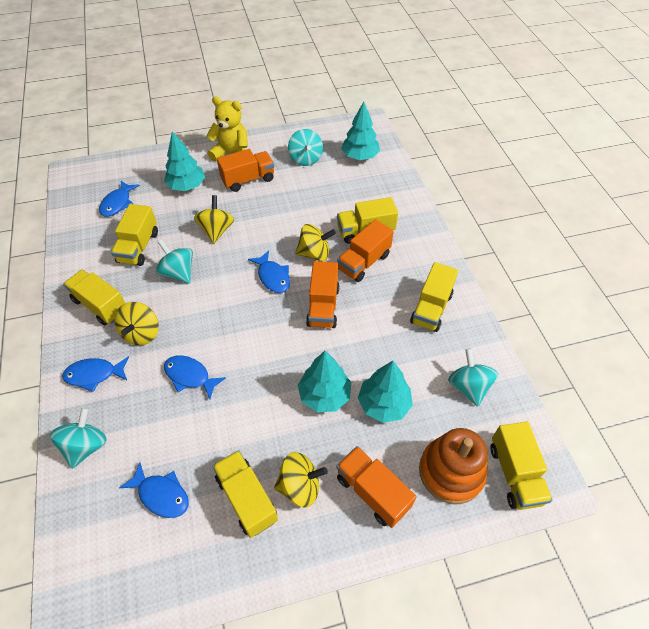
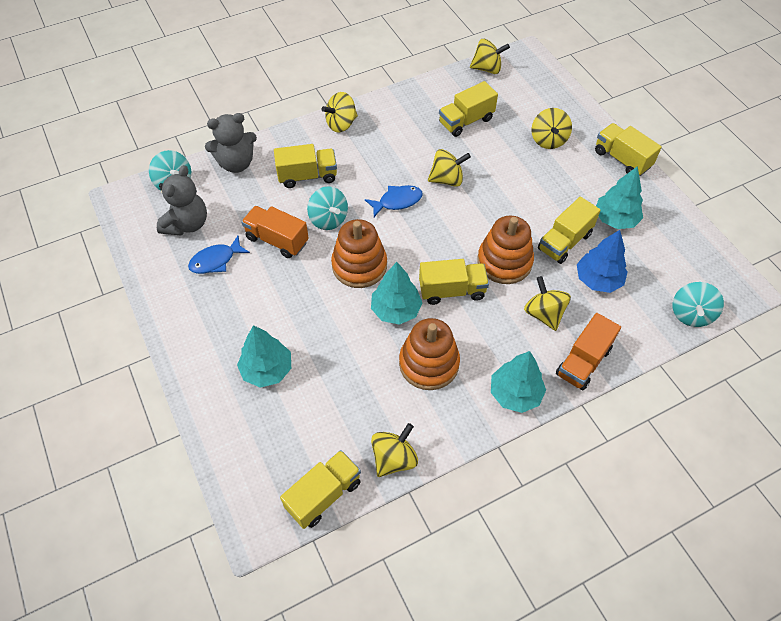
blue fish: [62,356,129,392] [99,181,140,217] [119,462,189,518] [164,355,226,399] [248,250,290,293] = 5 -> [188,236,250,274] [365,185,423,217] = 2
blue tree: none = 0 -> [577,230,628,293] = 1
grey teddy bear: none = 0 -> [157,165,207,236] [205,113,257,173] = 2
orange stacking toy: [419,428,488,504] = 1 -> [331,219,387,288] [399,318,460,390] [477,216,534,284] = 3
orange truck: [217,149,274,192] [306,261,340,328] [336,446,416,528] [337,219,394,282] = 4 -> [242,206,309,258] [556,313,621,390] = 2
turquoise spinning top: [50,407,107,469] [156,240,193,284] [288,129,323,166] [448,348,498,407] = 4 -> [149,150,191,190] [307,186,348,230] [673,282,724,327] = 3
yellow spinning top: [115,302,159,345] [194,195,234,243] [274,452,328,508] [295,224,336,261] = 4 -> [322,92,358,132] [371,423,418,477] [428,149,471,187] [470,39,510,74] [524,276,571,331] [532,108,572,149] = 6
yellow teddy bear: [206,96,248,161] = 1 -> none = 0

